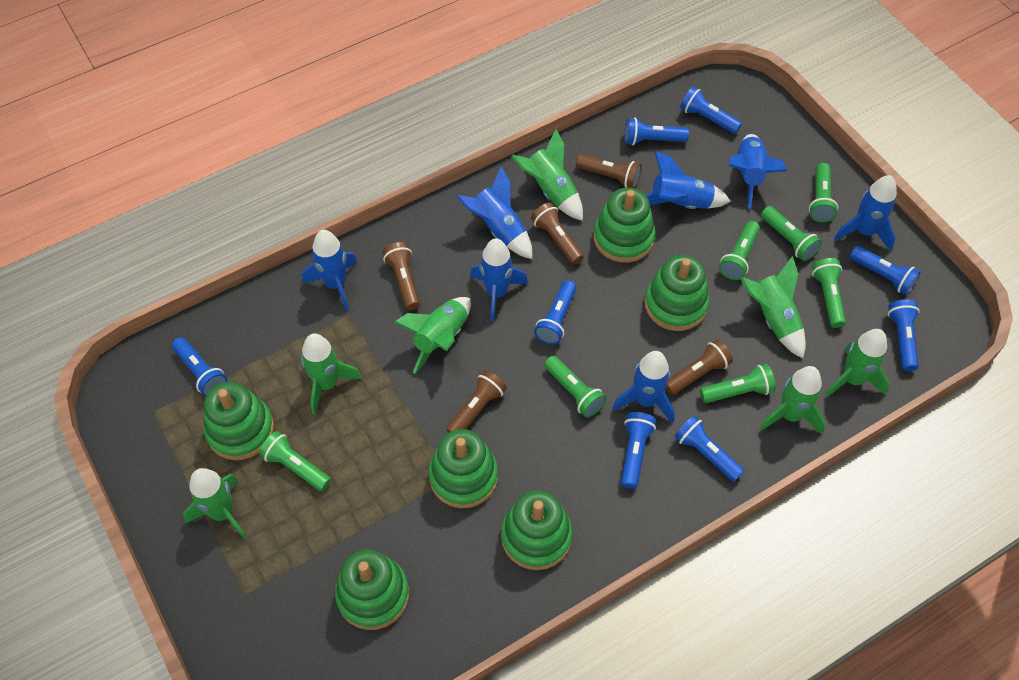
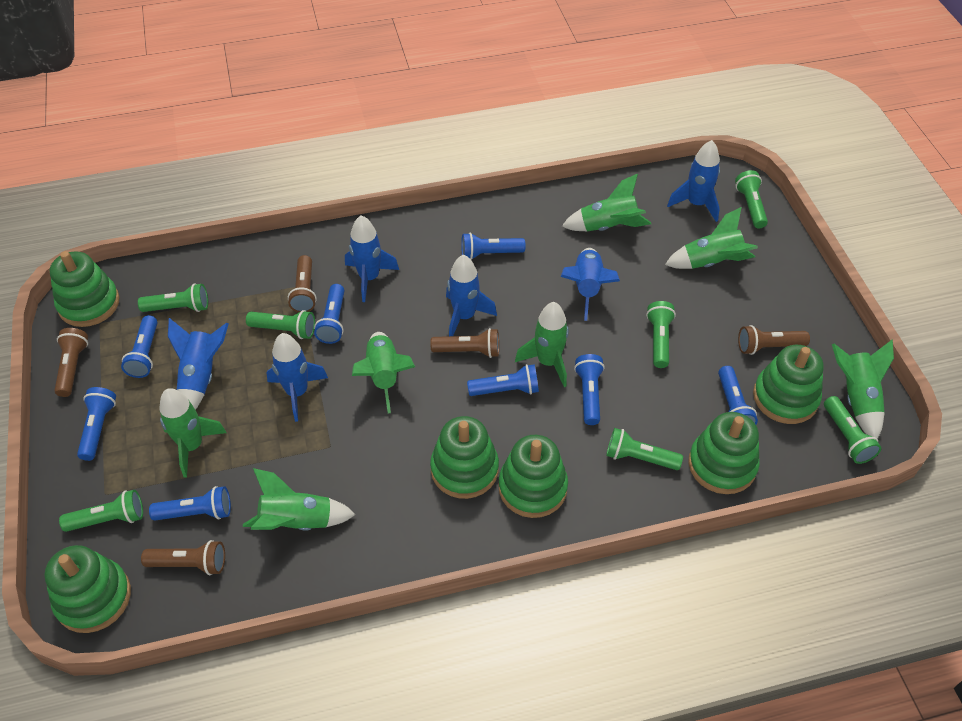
blue rocket: [302,230,358,311] [456,166,532,259] [470,238,528,321] [612,351,675,424] [646,151,731,209] [729,134,787,209] [834,175,897,251] = 7 -> [168,318,229,410] [266,333,328,422] [345,215,399,302] [446,254,497,336] [561,248,620,321] [667,140,720,222] = 6

